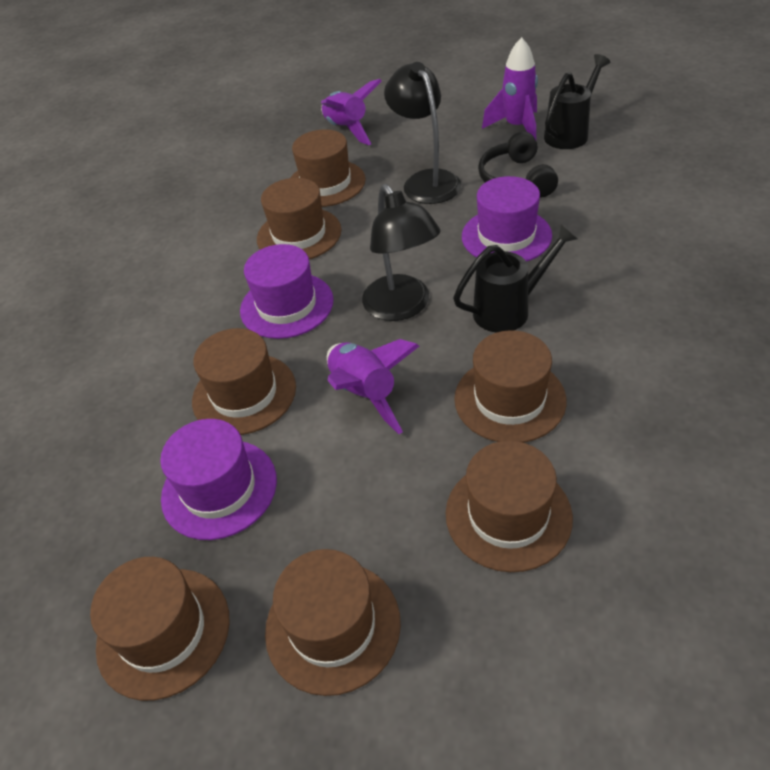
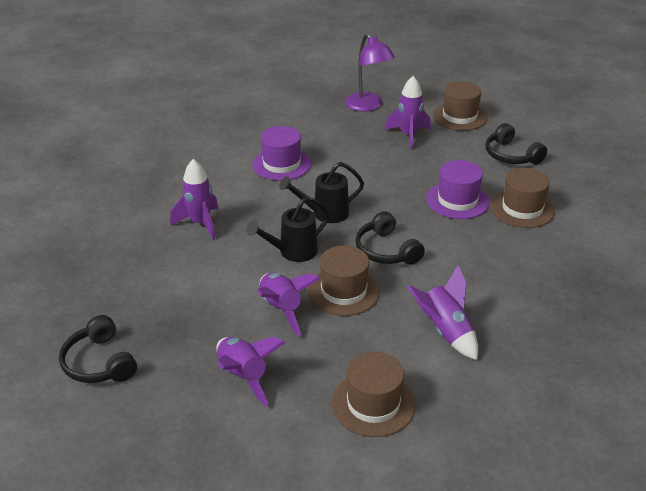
black headphones: [478,131,558,198] = 1 -> [59,315,137,383] [355,211,425,265] [485,123,547,164] = 3
black lamp: [362,184,441,321] [384,62,462,204] = 2 -> none = 0
brown hat: [90,557,230,701] [192,328,296,435] [257,178,342,259] [265,549,401,696] [290,129,366,207] [446,441,573,572] [454,330,567,443] = 7 -> [308,245,380,316] [332,352,415,437] [433,81,487,131] [490,168,555,228] = 4
purple hat: [160,419,277,540] [240,244,334,339] [462,176,552,262] = 3 -> [252,126,311,181] [426,160,490,219] = 2
purple lamp: none = 0 -> [345,33,395,111] = 1
purple rocket: [321,79,382,145] [327,339,419,434] [482,37,538,140] = 3 -> [170,159,218,240] [216,337,286,407] [257,273,321,336] [385,76,431,150] [407,265,478,360] = 5

